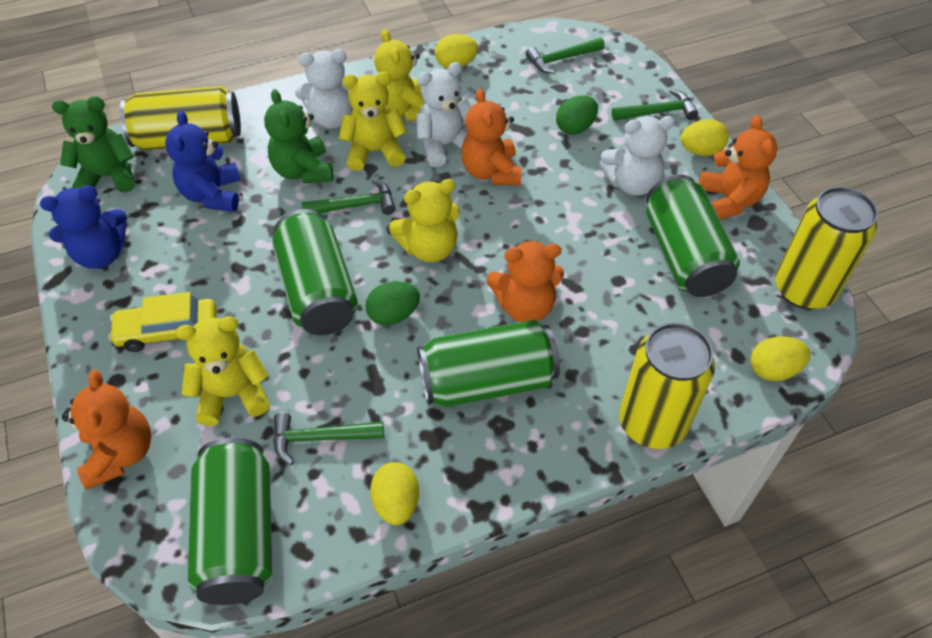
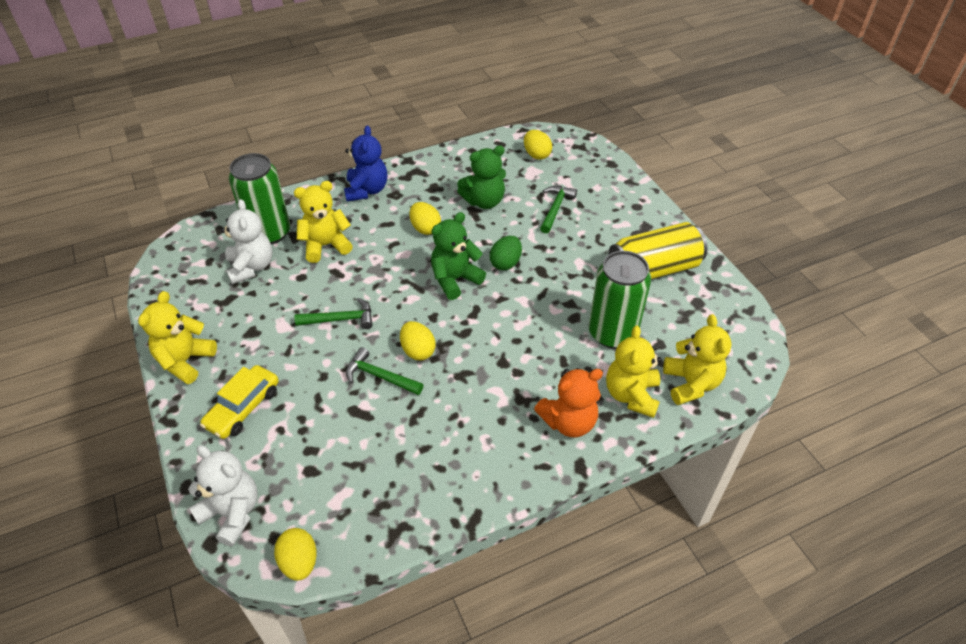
blue teddy bear: [40,185,127,269] [165,111,241,212] = 2 -> [344,126,387,202] = 1
green can: [188,438,273,605] [272,209,358,335] [417,320,560,407] [646,175,740,297] = 4 -> [229,153,290,245] [589,251,651,348] = 2
green egg: [365,281,420,326] [556,95,598,135] = 2 -> [490,236,522,270] = 1
green hammer: [273,413,384,465] [302,179,396,215] [526,38,605,74] [612,89,698,121] = 4 -> [294,298,372,329] [346,347,423,395] [540,186,577,233] = 3
orange teddy bear: [62,369,152,489] [461,88,522,186] [486,240,564,322] [699,115,777,220] = 4 -> [534,368,603,437] = 1
white teddy bear: [295,49,353,129] [416,62,472,167] [599,116,675,196] = 3 -> [188,445,258,547] [221,199,272,284] = 2
yellow can: [120,86,241,150] [619,322,715,449] [775,187,878,309] = 3 -> [608,222,707,279] = 1

